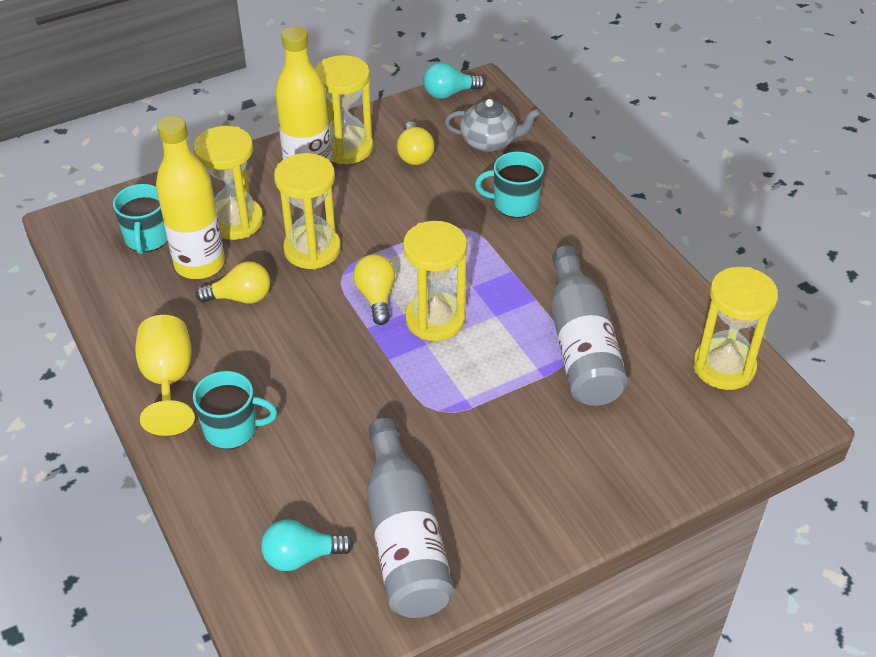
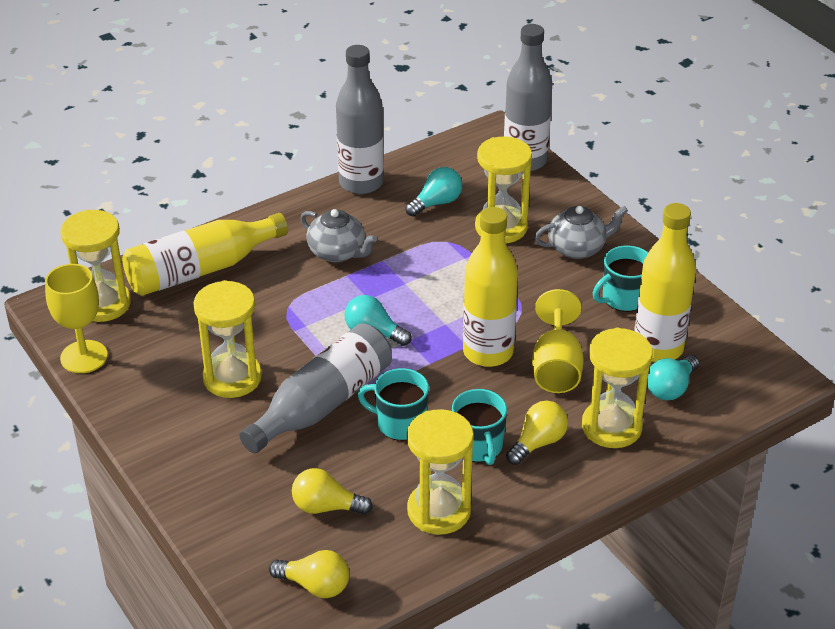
grey bottle: [367,418,454,618] [551,246,628,406] = 2 -> [239,323,392,453] [336,45,384,194] [504,24,553,171] = 3
grey teapot: [445,99,540,152] = 1 -> [300,209,377,262] [534,206,628,259] = 2
turquoise light bulb: [261,519,354,571] [423,63,485,99] = 2 -> [344,295,412,346] [406,167,462,217] [647,355,699,400] = 3
yellow bottle: [156,116,225,279] [275,26,332,164] = 2 -> [122,213,288,296] [463,207,518,367] [634,203,696,362] = 3
yellow goblet: [135,315,195,436] = 1 -> [45,264,108,373] [532,289,583,393] = 2

